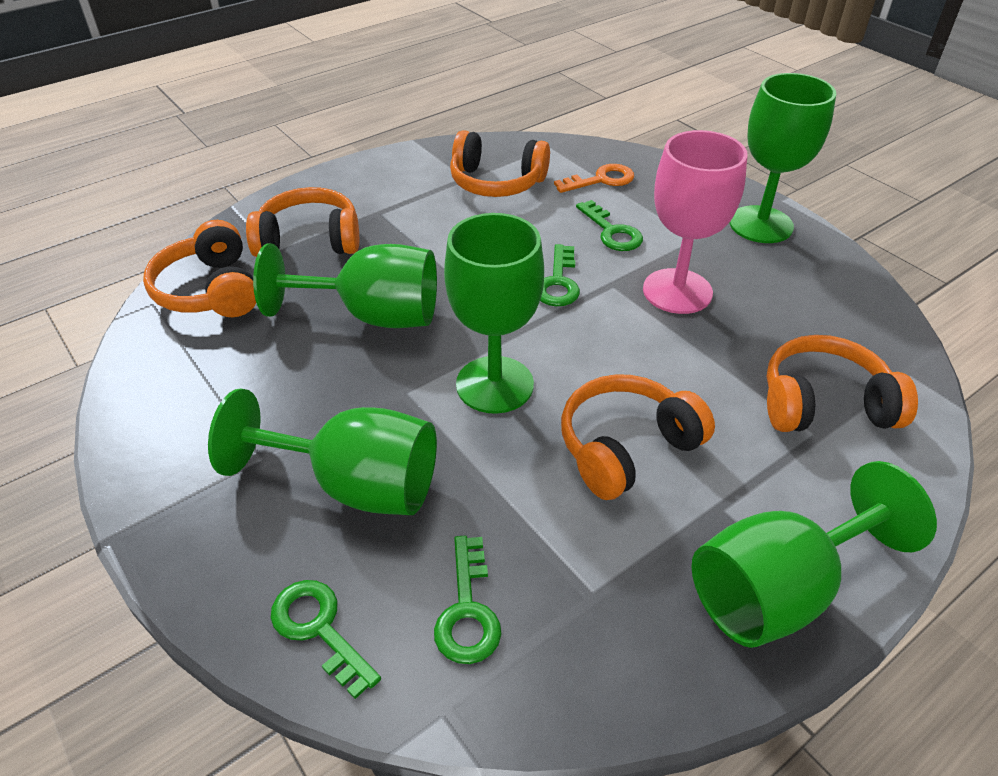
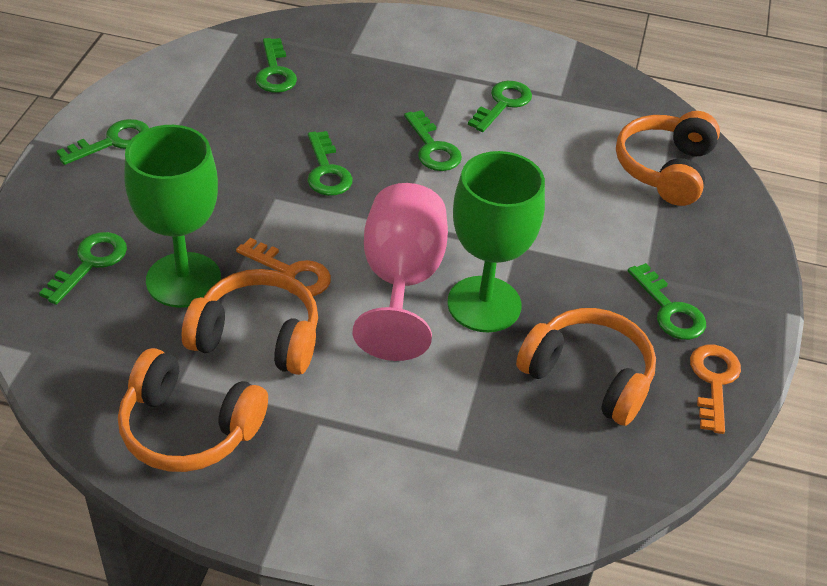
green goblet: [208,388,437,515] [253,243,437,328] [444,213,544,414] [691,461,937,648] [729,73,836,243] = 5 -> [124,125,221,308] [447,151,545,332] = 2
green key: [271,580,381,699] [434,536,502,664] [540,244,580,306] [576,200,643,251] = 4 -> [39,232,127,305] [56,119,149,165] [255,38,297,93] [308,131,353,196] [404,110,462,171] [468,81,532,132] [628,263,706,340] = 7
orange headphones: [143,220,256,317] [246,187,359,257] [450,130,550,197] [561,374,715,500] [767,335,918,432] = 5 -> [118,348,268,472] [182,269,318,375] [516,308,656,426] [616,111,720,206] = 4
orange key: [554,164,634,193] = 1 -> [236,238,331,296] [690,345,741,434] = 2

